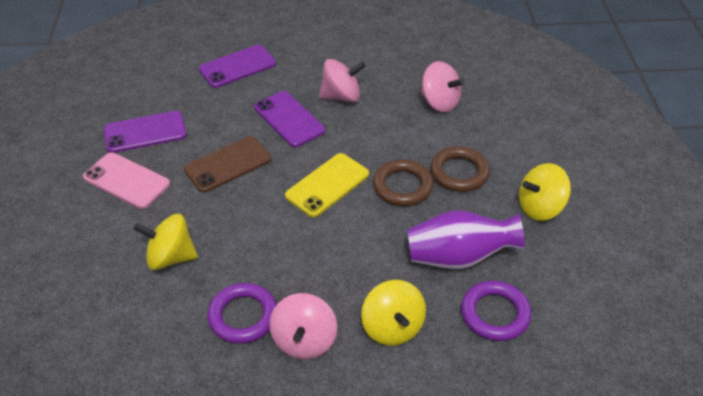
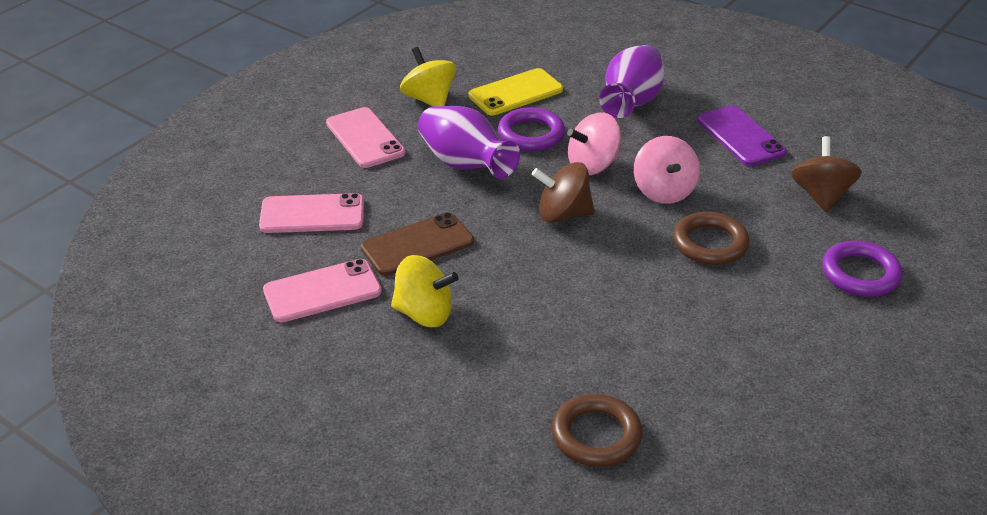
brown spinning top: none = 0 -> [532,162,595,222] [791,136,862,212] = 2
pink phone: [83,153,170,209] = 1 -> [259,193,364,233] [263,259,382,322] [326,107,406,168] = 3
pink spinning top: [269,293,337,359] [319,59,366,102] [421,61,465,112] = 3 -> [567,113,621,175] [634,136,700,204] = 2
purple phone: [104,111,187,153] [199,45,276,88] [254,91,325,147] = 3 -> [697,105,786,166] = 1
purple vase: [407,210,524,269] = 1 -> [418,106,520,179] [599,45,664,118] = 2
yellow spinning top: [133,214,198,270] [361,280,426,346] [519,163,571,221] = 3 -> [391,255,459,327] [400,47,456,107] = 2

